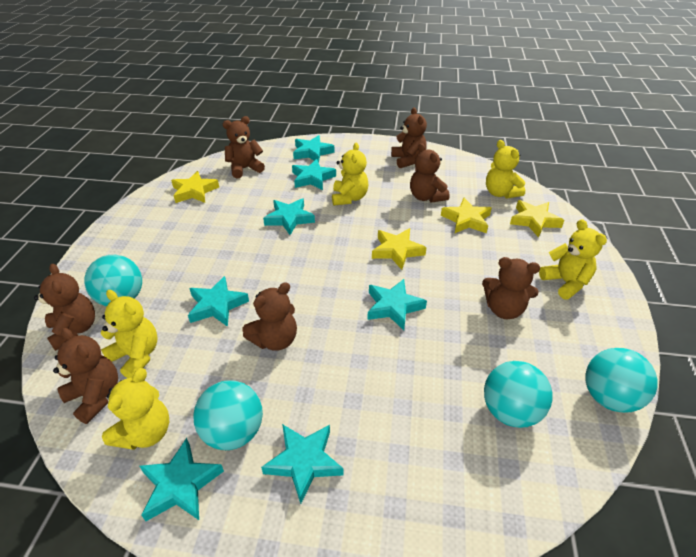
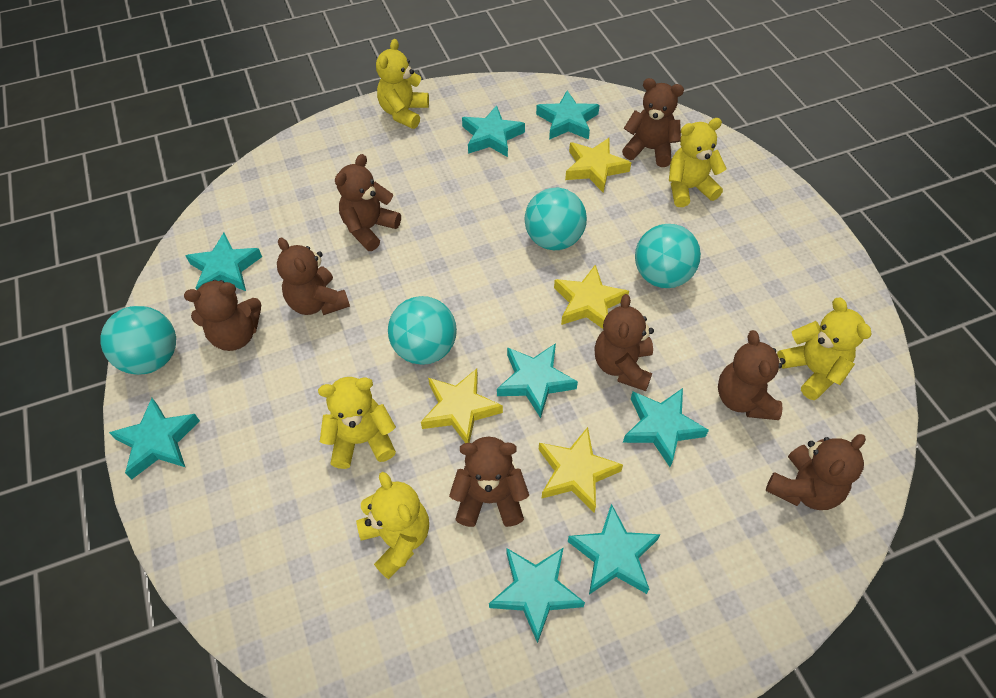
brown teddy bear: [34,264,95,351] [53,328,118,424] [223,116,265,179] [242,282,297,351] [391,107,427,168] [410,143,450,203] [482,257,540,319] = 7 -> [184,280,261,351] [277,238,350,315] [335,154,401,251] [449,436,529,527] [595,294,654,391] [622,78,684,167] [718,330,785,420] [766,434,866,510] = 8
turquoise star: [139,438,224,521] [188,276,249,327] [261,424,344,504] [263,198,315,235] [292,159,336,190] [293,135,334,163] [367,279,427,330] = 7 -> [109,398,200,480] [185,233,262,291] [462,105,525,157] [489,547,585,643] [497,343,578,418] [536,91,600,140] [568,504,660,595] [623,388,709,467] = 8

